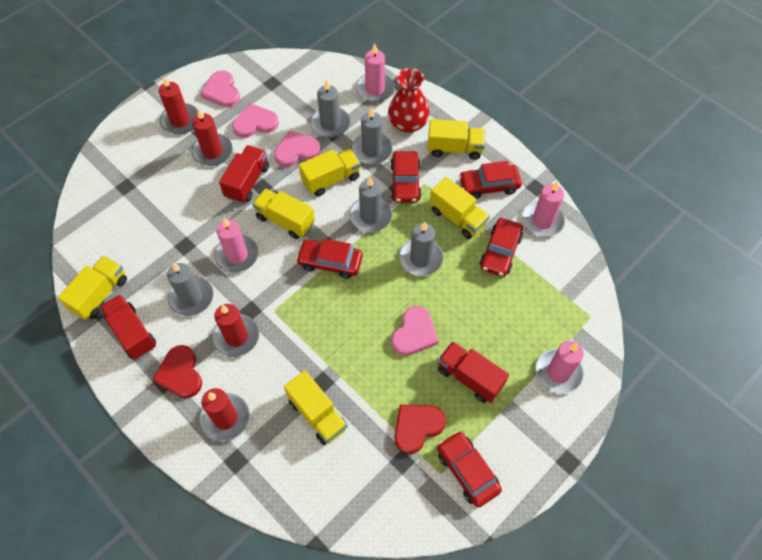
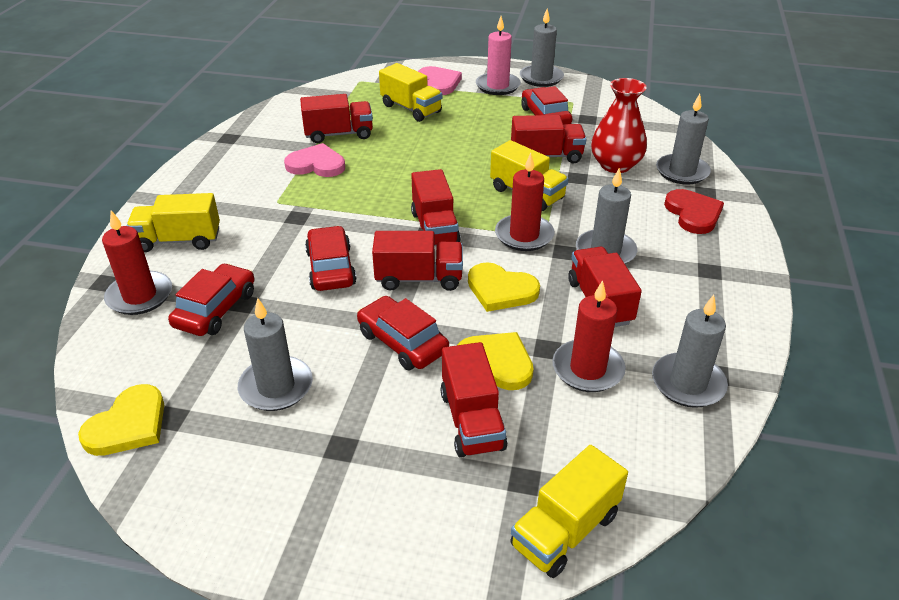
pink candle: [214,218,258,273] [356,43,394,102] [522,181,565,237] [536,341,584,394] = 4 -> [476,16,521,95] = 1
pink heart: [200,70,240,107] [232,103,279,138] [274,131,321,167] [391,306,439,356] = 4 -> [284,143,345,177] [418,66,462,95] = 2
red candle: [159,76,198,134] [191,108,232,166] [200,388,250,441] [212,304,259,357] = 4 -> [102,210,172,315] [495,153,555,251] [552,280,626,392] = 3
red car: [296,238,363,279] [390,151,421,203] [437,431,502,507] [459,161,522,199] [480,218,523,277] = 5 -> [168,263,255,336] [305,226,357,291] [357,296,449,370] [521,86,572,125] = 4
red heart: [153,345,202,398] [394,404,446,454] = 2 -> [664,189,724,234] = 1
red truck: [100,294,156,360] [219,145,269,203] [438,341,509,403] = 3 -> [300,94,373,143] [372,231,463,291] [411,169,461,246] [440,342,507,458] [511,115,586,163] [568,247,642,327] = 6
yellow heart: none = 0 -> [78,384,164,456] [458,332,534,390] [468,262,540,312] = 3
yellow truck: [58,256,127,320] [252,188,315,239] [284,371,347,445] [299,148,361,196] [428,119,485,160] [430,177,490,239] = 6 -> [126,193,220,252] [379,63,442,122] [490,140,569,212] [510,445,628,578] = 4

